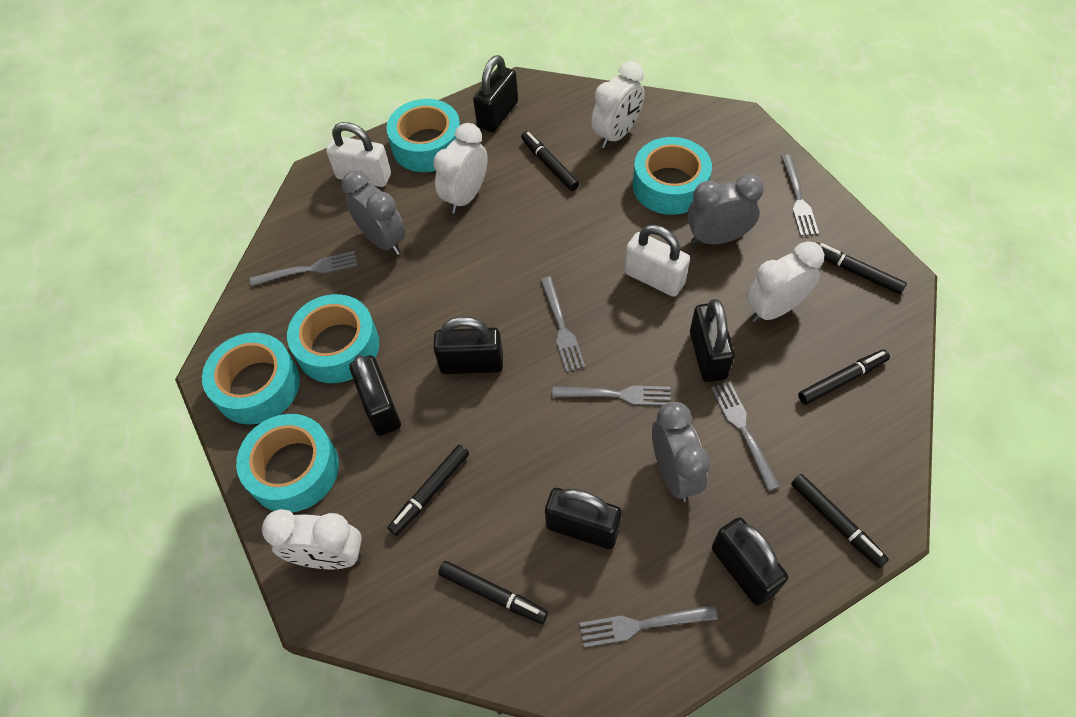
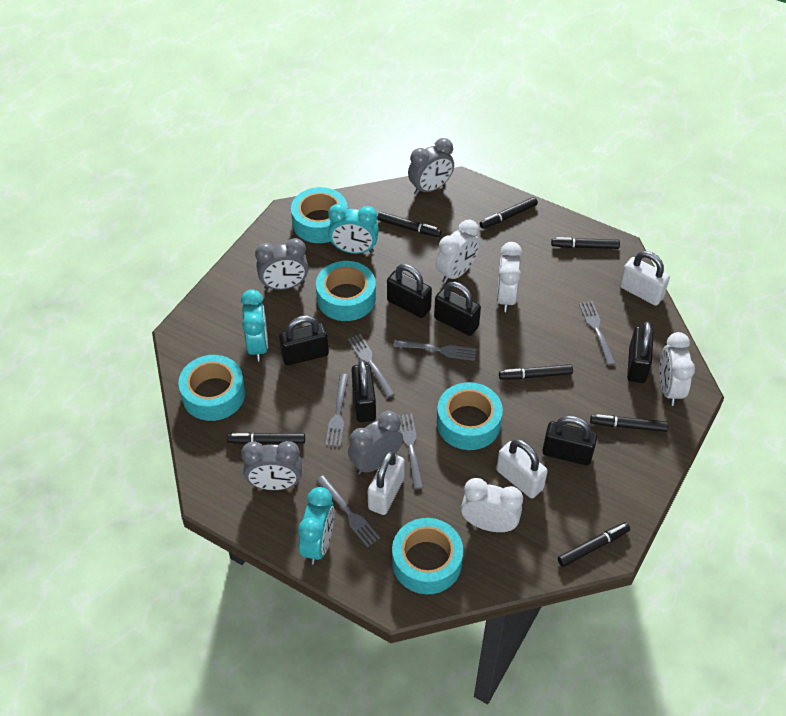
black marker: [388,445,469,536] [438,561,548,624] [521,131,579,191] [791,474,889,568] [798,350,890,405] [815,242,907,294] = 6 -> [227,432,305,444] [378,212,442,237] [480,197,538,229] [499,364,573,380] [551,237,620,249] [558,522,630,567] [590,414,669,432] = 7
grey clock: [342,170,405,255] [652,402,710,502] [687,174,764,244] = 3 -> [241,441,302,490] [255,238,308,290] [348,411,403,475] [408,138,454,195] = 4
turquoise clock: none = 0 -> [241,290,268,362] [298,487,334,565] [328,204,379,254] = 3
white padlock: [326,122,391,187] [624,225,690,297] = 2 -> [367,451,405,515] [497,439,548,498] [620,251,670,306] = 3

